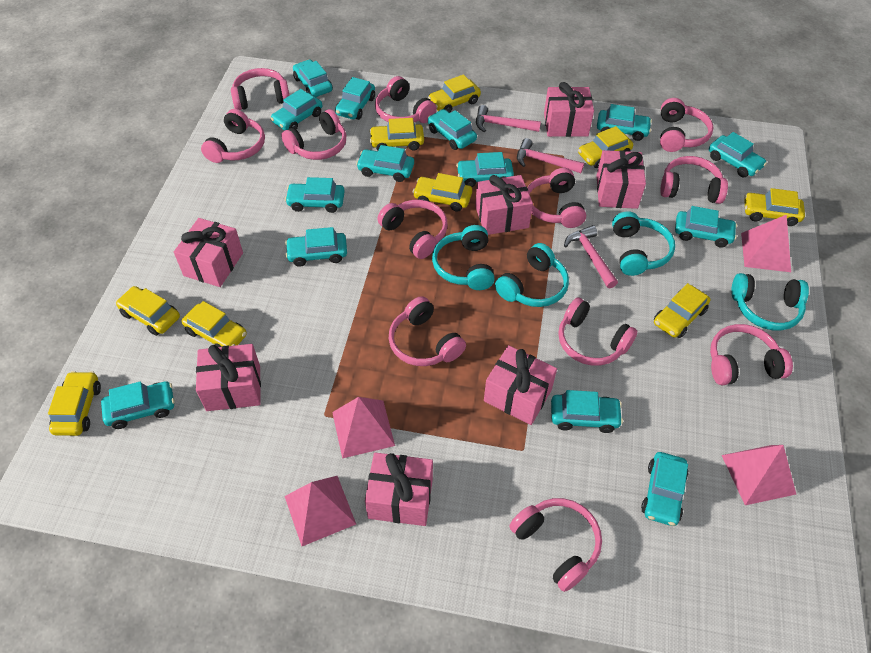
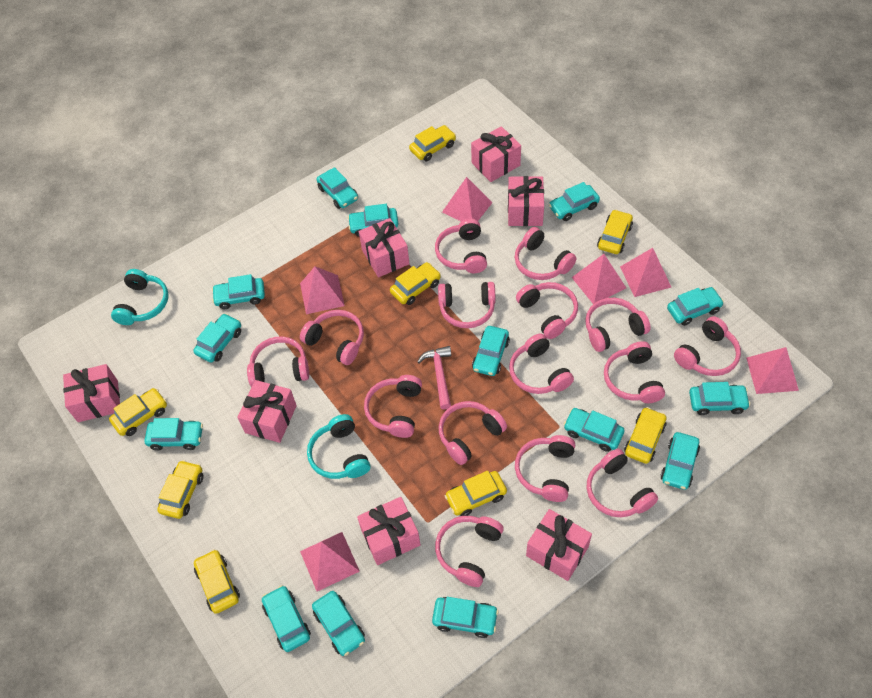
pink hammer: [476,105,541,132] [517,138,584,173] [564,225,618,289] = 3 -> [417,346,451,410] = 1
pink headphones: [201,109,265,163] [231,68,290,110] [281,109,346,160] [375,76,437,123] [378,200,448,259] [388,296,466,366] [509,498,602,592] [527,168,586,228] [558,297,637,366] [660,98,714,152] [660,156,728,204] [710,324,793,385] = 12 -> [247,337,309,387] [300,310,364,365] [364,375,422,438] [435,218,487,273] [435,516,504,587] [438,282,496,328] [439,401,507,465] [509,334,574,394] [515,227,576,280] [515,435,575,502] [516,282,578,339] [585,298,651,352] [587,449,658,517] [604,341,665,403] [674,316,741,376] = 15
pink pyramid: [285,476,356,546] [332,397,395,458] [722,445,796,505] [741,215,791,272] = 4 -> [300,266,345,314] [300,532,360,592] [442,177,493,221] [572,254,626,304] [620,248,671,297] [746,347,799,394] = 6
turquoise headphones: [432,225,495,290] [495,243,569,307] [612,211,675,276] [731,273,809,330] = 4 -> [111,269,169,325] [307,414,370,479] = 2
yellow car: [48,371,101,436] [116,286,180,336] [182,301,247,347] [369,118,424,151] [413,173,472,212] [428,74,481,113] [578,126,633,168] [654,283,710,338] [744,188,805,226] = 9 -> [109,388,167,436] [157,460,204,519] [194,549,240,614] [390,262,441,305] [409,125,456,161] [445,471,507,516] [597,210,633,254] [624,407,667,464] = 8

